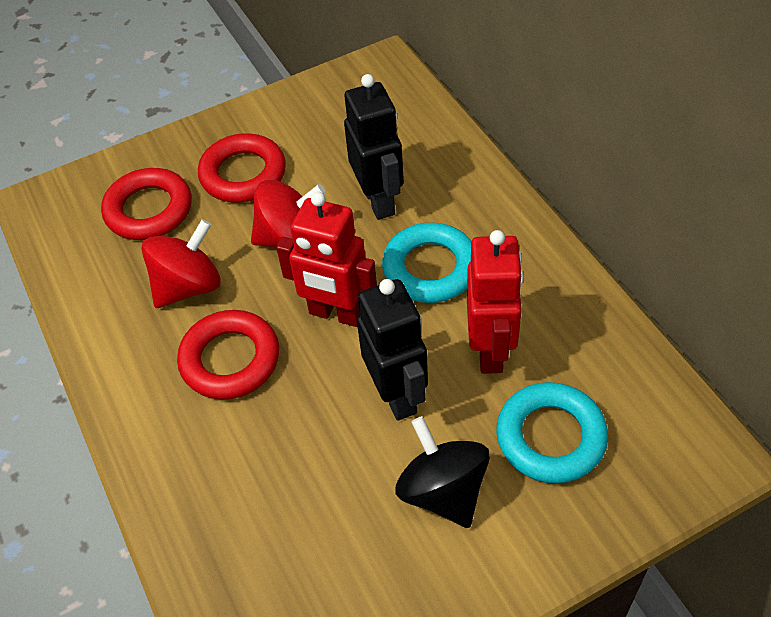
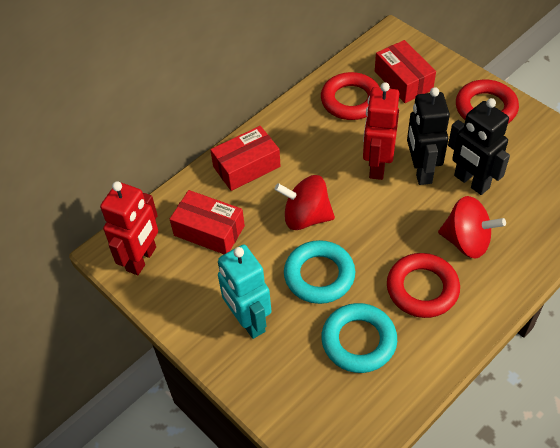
black spinning top: [395,416,490,528] = 1 -> none = 0
red box: none = 0 -> [170,190,245,254] [210,126,281,191] [375,40,436,103] = 3
turquoise robot: none = 0 -> [218,245,272,339] = 1

